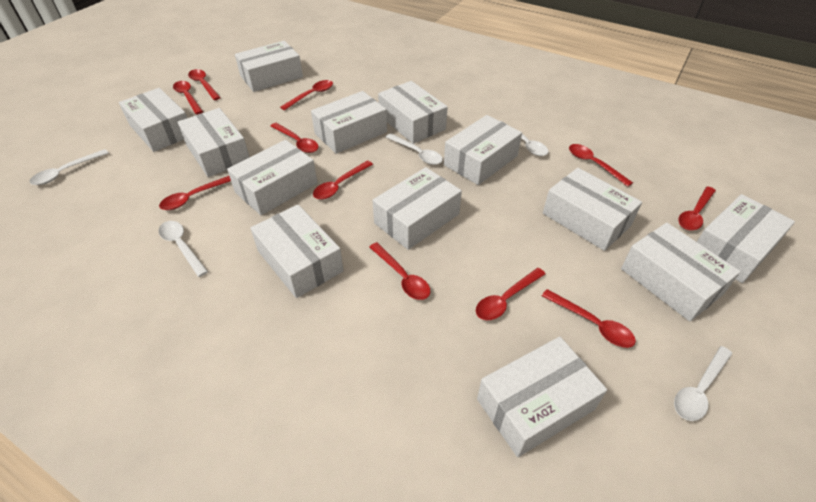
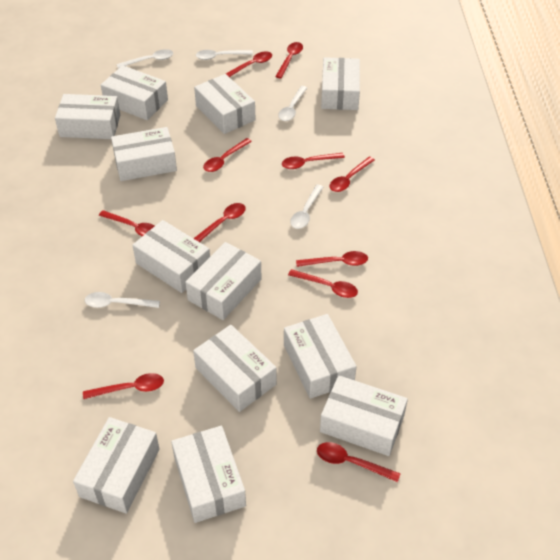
white box: [119,88,187,152] [177,108,249,177] [227,140,317,215] [235,41,303,92] [250,205,344,298] [311,91,387,154] [373,167,462,250] [378,81,448,144] [444,115,522,185] [477,337,607,457] [543,168,642,251] [621,223,741,321] [697,194,795,283] = 13 -> [55,94,120,139] [73,417,159,514] [101,65,168,120] [111,127,177,181] [132,220,210,293] [171,426,246,523] [185,242,262,320] [193,325,276,412] [194,74,256,134] [284,314,356,399] [320,375,408,456] [321,57,360,110] = 12

